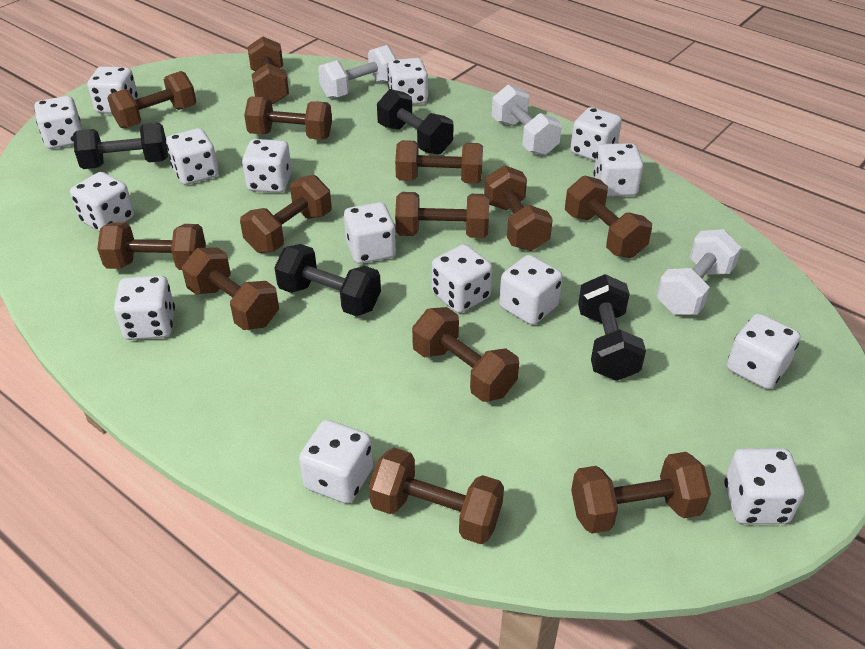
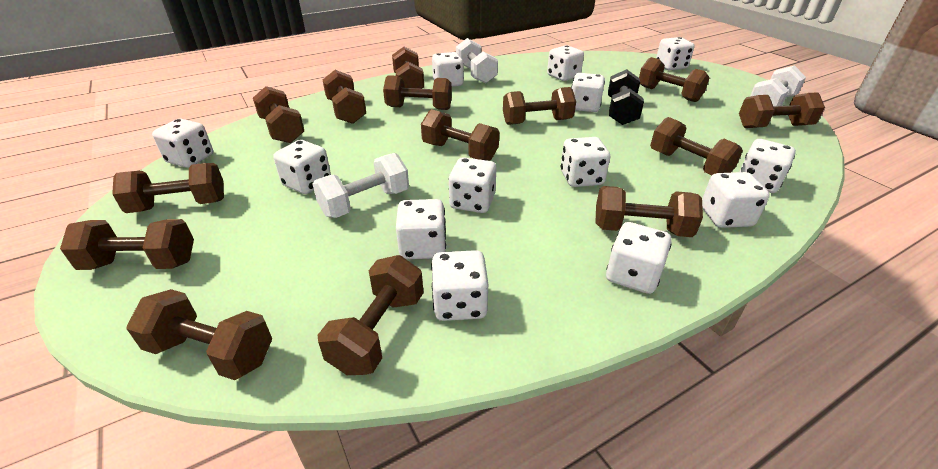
black dumbbell: [73,123,168,169] [274,244,381,317] [377,89,453,155] [578,274,646,381] = 4 -> [608,69,644,125] = 1
brown dumbbell: [97,222,206,270] [107,71,196,129] [182,247,279,330] [240,175,332,253] [244,97,332,140] [247,36,289,104] [369,448,504,544] [395,140,483,184] [395,192,489,238] [412,307,519,402] [484,165,553,251] [565,176,652,258] [571,452,711,534] = 13 -> [60,219,194,270] [112,163,224,213] [127,289,272,380] [253,86,304,143] [318,255,424,375] [323,70,366,124] [383,75,452,110] [392,47,424,89] [421,109,499,161] [503,87,576,125] [595,186,703,237] [639,57,710,102] [650,117,743,175] [739,92,825,128] = 14
white dice: [34,96,83,149] [70,172,134,232] [87,66,138,114] [114,275,175,340] [166,128,219,185] [242,139,292,193] [299,420,373,504] [344,202,396,264] [388,58,428,105] [432,244,493,313] [499,255,563,325] [570,107,622,161] [594,143,643,196] [724,448,804,524] [727,313,801,389] = 15 -> [152,119,213,168] [273,140,331,194] [396,199,446,259] [431,250,488,321] [432,52,464,87] [449,157,497,213] [547,45,584,81] [561,137,610,187] [571,73,605,112] [606,222,672,294] [656,37,695,70] [702,172,770,228] [740,139,796,193] = 13

